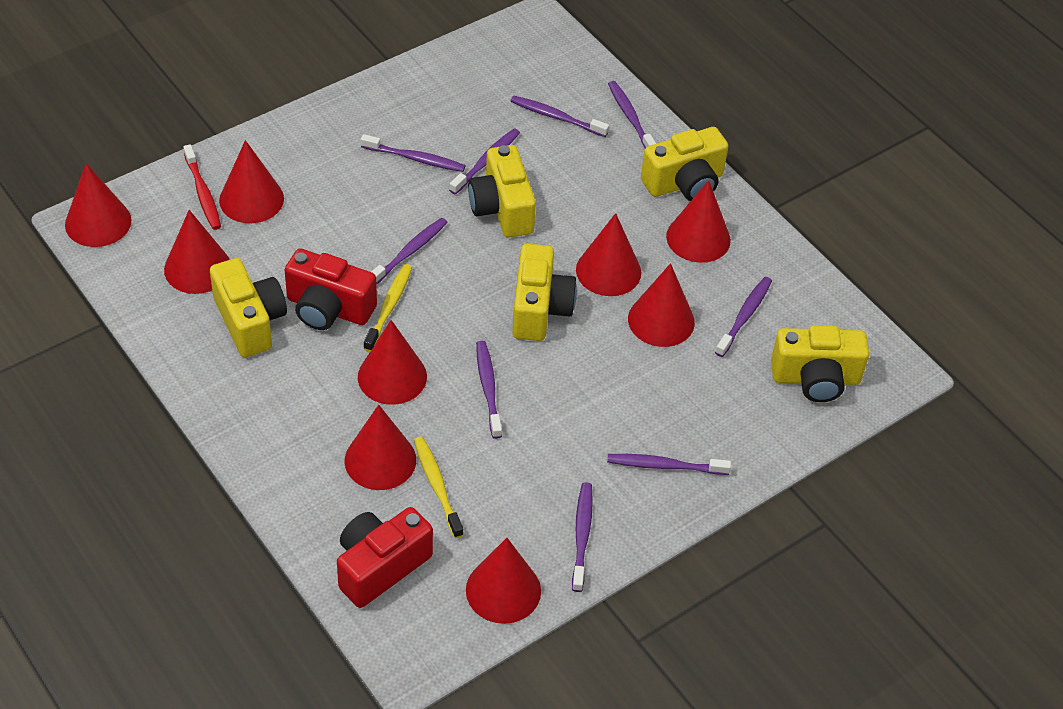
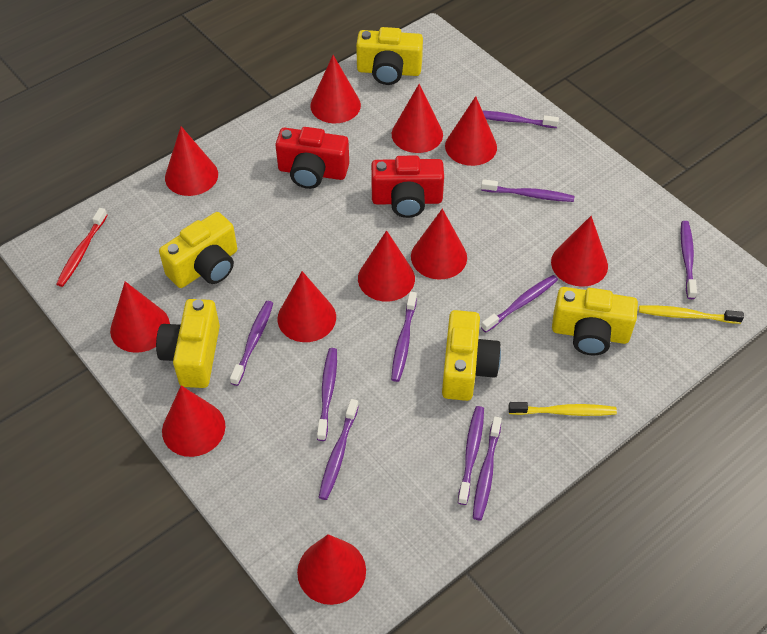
purple toothbrush: [361,134,466,172] [371,218,448,285] [449,128,520,194] [476,341,502,439] [510,96,609,137] [572,482,593,592] [607,454,731,475] [608,81,656,148] [715,277,772,357] = 9 -> [230,301,273,386] [317,348,337,441] [319,399,359,500] [391,292,417,382] [458,406,484,505] [473,416,502,520] [481,179,574,202] [481,275,558,332] [483,111,559,128] [681,221,697,299] = 10
red cone: [65,163,131,247] [164,210,230,294] [219,140,284,223] [345,405,416,490] [358,320,427,405] [466,538,541,624] [576,213,641,296] [628,263,695,347] [666,180,731,263] = 9 -> [110,281,170,353] [162,385,225,457] [165,126,218,196] [278,271,336,342] [297,534,366,605] [310,55,361,123] [358,231,415,302] [392,84,443,153] [411,209,467,279] [445,96,497,166] [551,216,608,287] = 11

